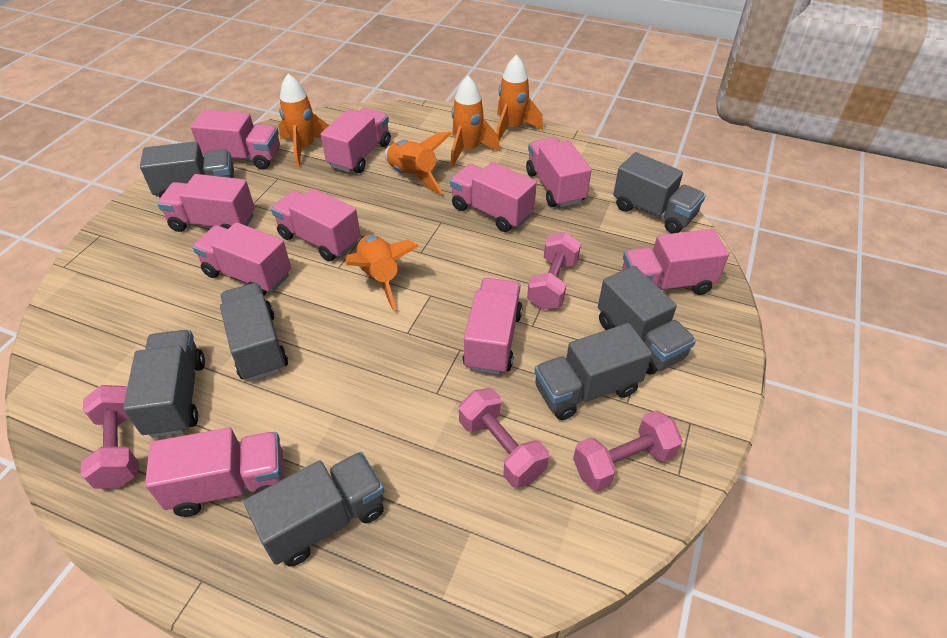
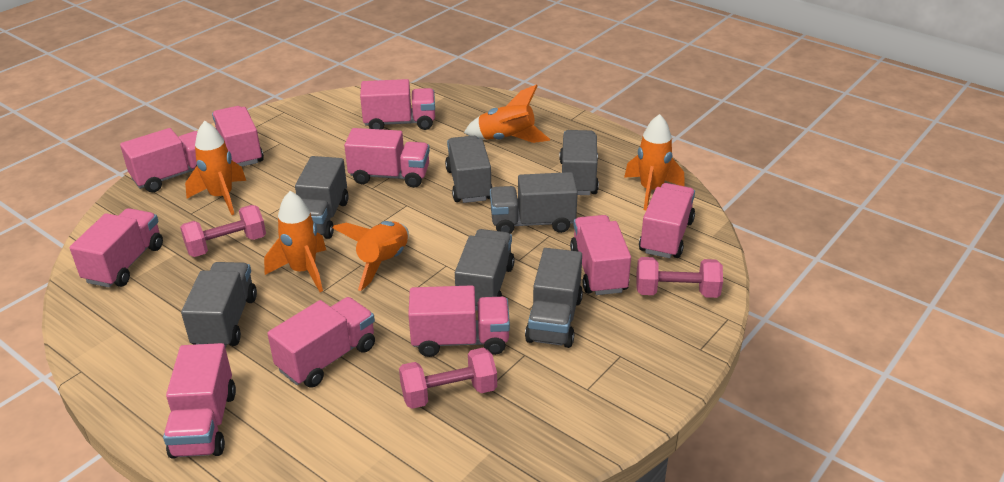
pink dumbbell: [81,385,139,489] [459,388,549,488] [527,232,581,310] [573,410,683,491] = 4 -> [180,205,266,257] [399,348,497,409] [637,257,723,298] = 3

